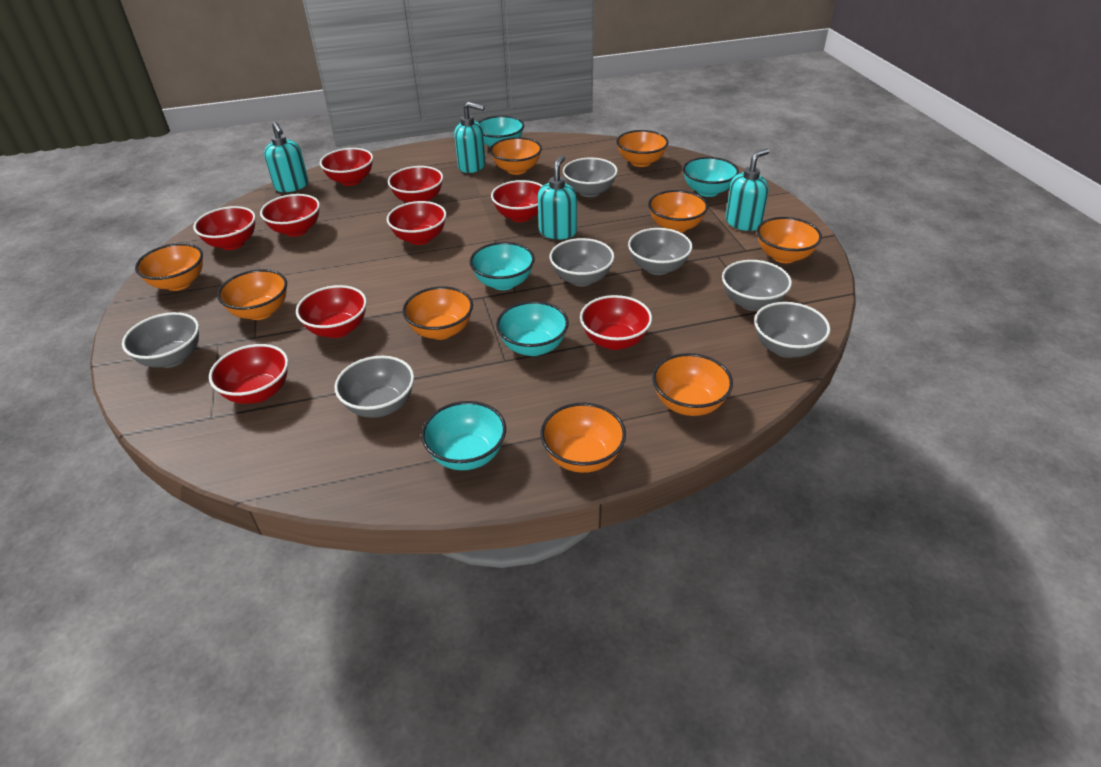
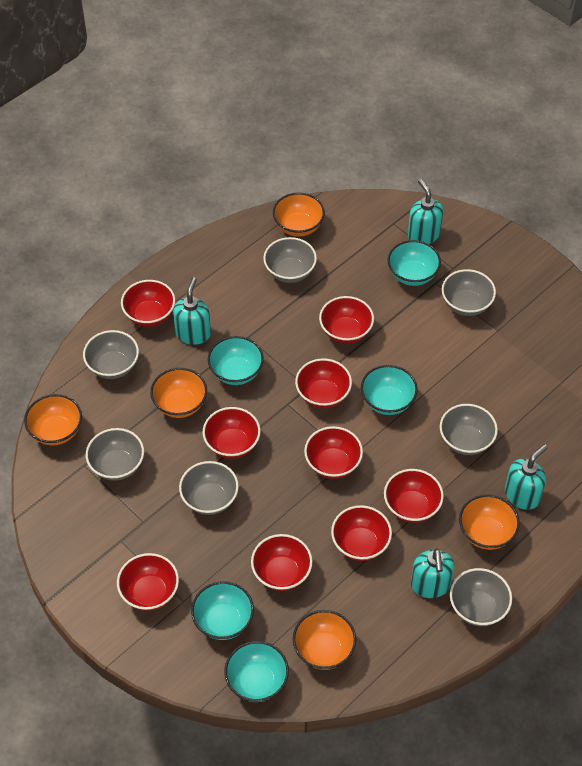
orange bowl: [135,243,203,291] [217,269,287,320] [403,286,473,340] [490,137,542,175] [540,403,626,473] [616,130,668,167] [648,190,708,233] [652,353,733,416] [757,217,822,263] = 9 -> [24,394,82,445] [150,368,207,418] [273,193,325,237] [293,610,356,670] [459,495,520,550] = 5

